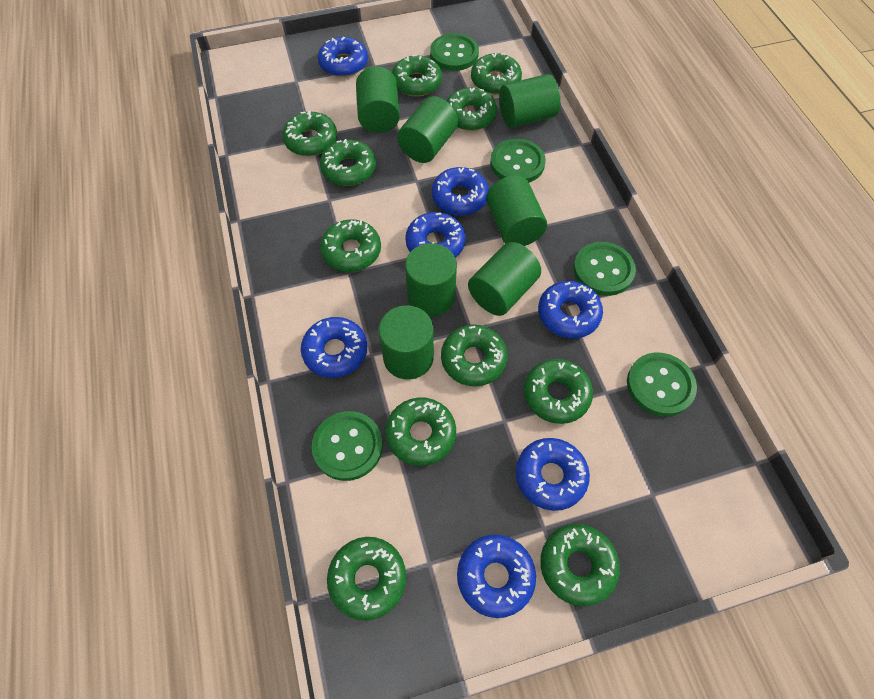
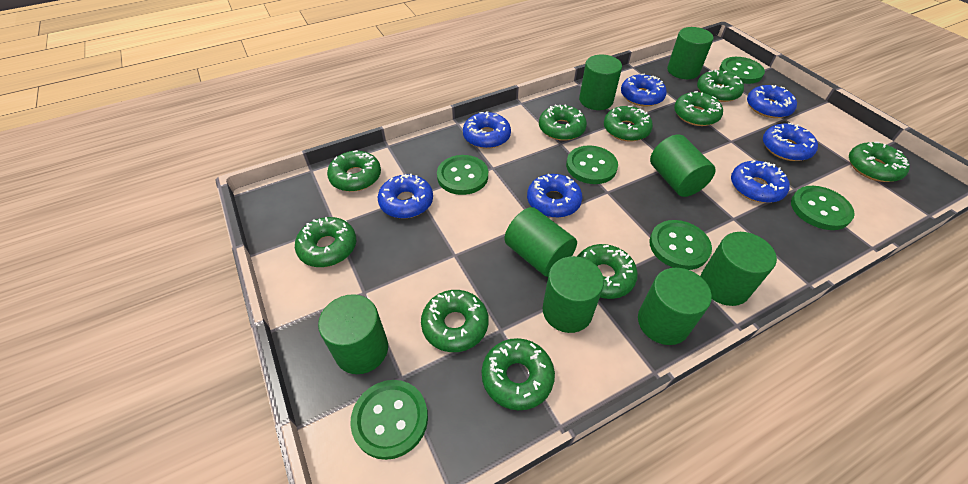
green button: [312,411,383,481] [430,33,479,71] [490,139,546,183] [573,242,636,296] [627,352,697,417] = 5 -> [350,380,428,460] [437,155,488,195] [566,145,618,184] [649,220,712,270] [720,57,765,84] [791,186,855,230] = 6
green cylinder: [356,66,400,133] [379,305,434,380] [397,96,458,163] [405,243,457,316] [468,242,541,316] [486,175,547,246] [499,74,560,128] = 7 -> [318,294,388,374] [504,207,577,277] [543,256,604,333] [579,54,622,110] [638,268,712,345] [650,134,716,197] [667,27,713,79] [700,232,777,306] = 8
green donut: [282,111,337,156] [320,139,376,186] [320,219,381,272] [327,537,406,621] [385,397,456,466] [392,54,442,97] [441,325,508,386] [447,88,497,131] [471,53,522,94] [524,359,593,424] [540,524,620,606] = 11 -> [295,217,356,267] [327,150,381,192] [421,290,489,352] [482,338,555,410] [539,104,587,141] [577,244,638,299] [604,106,653,142] [674,91,723,126] [697,69,744,102] [849,142,910,182] = 10

